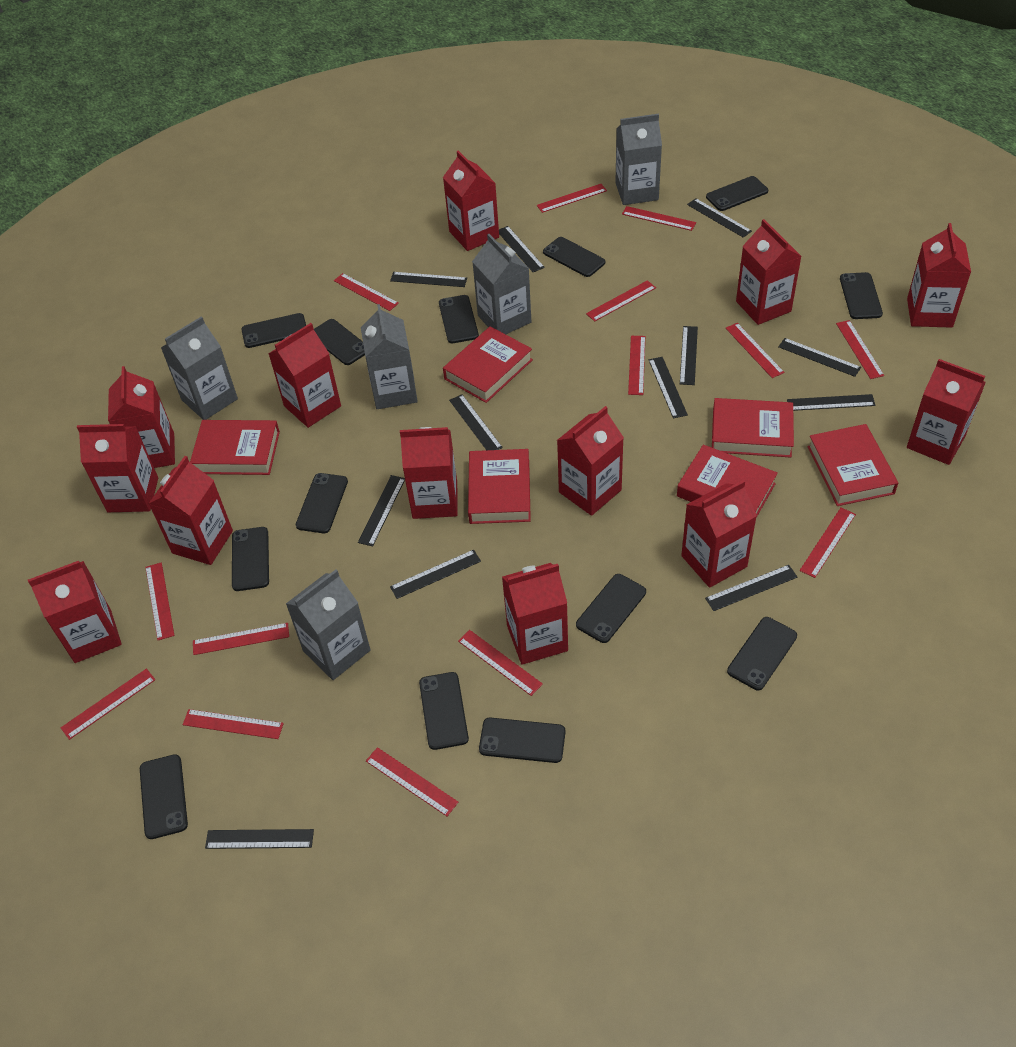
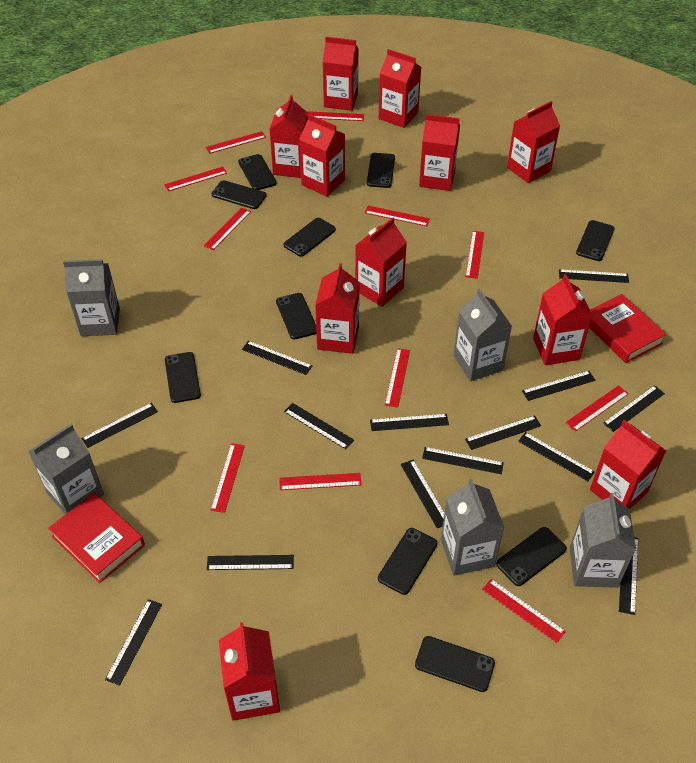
black phone: [140,754,188,839] [232,527,269,591] [241,313,306,348] [296,473,348,533] [314,319,365,365] [419,672,469,750] [439,295,479,343] [479,718,566,763] [543,237,605,277] [576,574,646,643] [706,176,768,211] [727,617,797,690] [840,272,883,319] = 13 -> [165,352,201,403] [212,180,266,209] [238,154,277,190] [276,293,317,339] [284,218,336,257] [367,153,395,188] [378,528,437,595] [415,636,495,692] [497,527,567,586] [576,220,614,261] = 10
black ruler: [205,829,314,849] [358,475,405,547] [390,272,467,287] [390,550,481,599] [449,394,503,450] [499,226,545,272] [649,357,688,418] [680,326,698,385] [687,198,752,238] [705,565,797,611] [778,338,861,377] [787,394,875,411] = 12 -> [81,403,158,448] [105,599,162,686] [207,555,294,570] [242,341,312,375] [284,403,354,449] [370,414,449,431] [401,460,444,528] [422,447,504,474] [465,415,541,450] [518,432,595,481] [522,371,596,401] [559,269,629,283] [603,385,665,432] [619,537,638,615] = 14
red book: [190,420,280,475] [443,326,533,403] [468,449,531,524] [677,445,778,518] [712,398,794,458] [807,424,898,506] = 6 -> [48,493,145,583] [589,294,666,363] = 2
red carton: [28,561,122,663] [77,424,158,512] [108,366,175,468] [149,456,233,565] [268,323,341,428] [400,427,458,519] [443,150,499,251] [502,563,568,665] [557,406,624,516] [681,480,757,588] [736,219,802,325] [907,223,971,328] [907,359,986,465] = 13 -> [219,622,280,721] [270,95,308,178] [299,114,345,197] [315,263,359,354] [323,37,359,111] [355,217,407,307] [379,49,421,128] [419,114,460,191] [507,101,560,183] [533,274,593,365] [590,420,666,509] = 11
red ruler: [61,669,155,740] [145,563,174,640] [183,709,284,739] [193,623,289,655] [334,273,399,311] [366,747,458,816] [458,630,543,696] [537,184,607,213] [586,280,656,322] [622,206,696,231] [628,336,645,395] [726,323,784,378] [800,508,856,578] [836,320,884,379] = 14 -> [164,167,227,191] [204,208,251,250] [206,131,266,154] [211,443,245,513] [279,473,362,490] [306,111,364,121] [365,206,430,226] [385,348,410,408] [465,231,484,279] [482,579,566,643] [565,385,629,431] = 11

